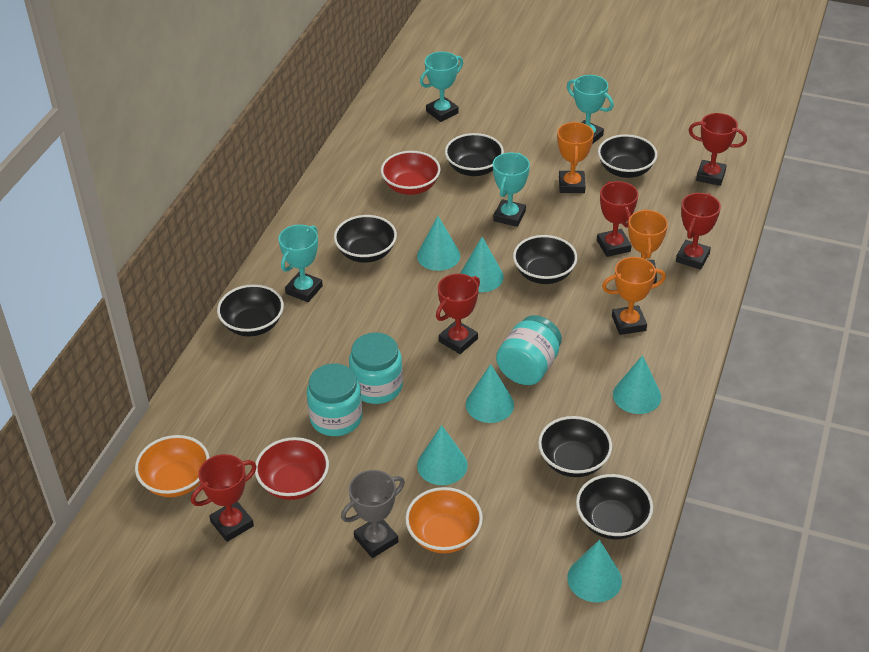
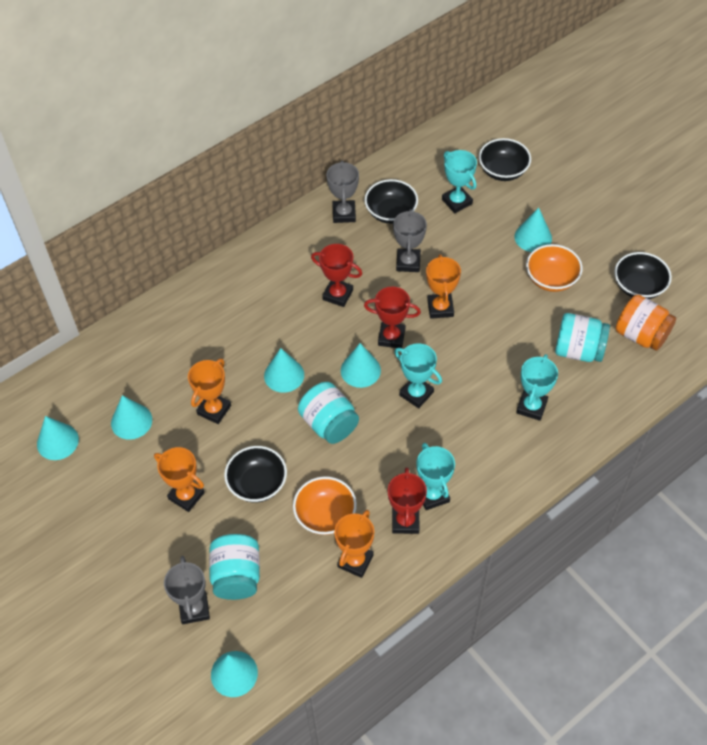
black bowl: [217,284,284,337] [334,215,397,263] [445,133,504,176] [513,235,577,284] [538,416,612,477] [576,474,653,540] [598,134,657,178] = 7 -> [224,446,287,502] [364,179,418,224] [479,138,531,181] [614,252,672,299] = 4
grey trophy: [341,470,405,558] = 1 -> [164,556,210,624] [326,161,359,223] [393,209,427,272] = 3
orange jar: none = 0 -> [616,294,676,351] = 1
orange trophy: [557,122,594,193] [602,257,666,335] [628,209,668,284] = 3 -> [154,447,205,512] [188,359,231,424] [334,510,374,578] [426,254,461,319] = 4
red bowl: [255,437,329,500] [381,151,441,195] = 2 -> none = 0
red trophy: [191,454,257,542] [436,274,480,354] [597,181,638,257] [676,193,721,270] [689,113,747,186] = 5 -> [311,244,362,307] [364,287,421,348] [388,467,427,534] = 3

